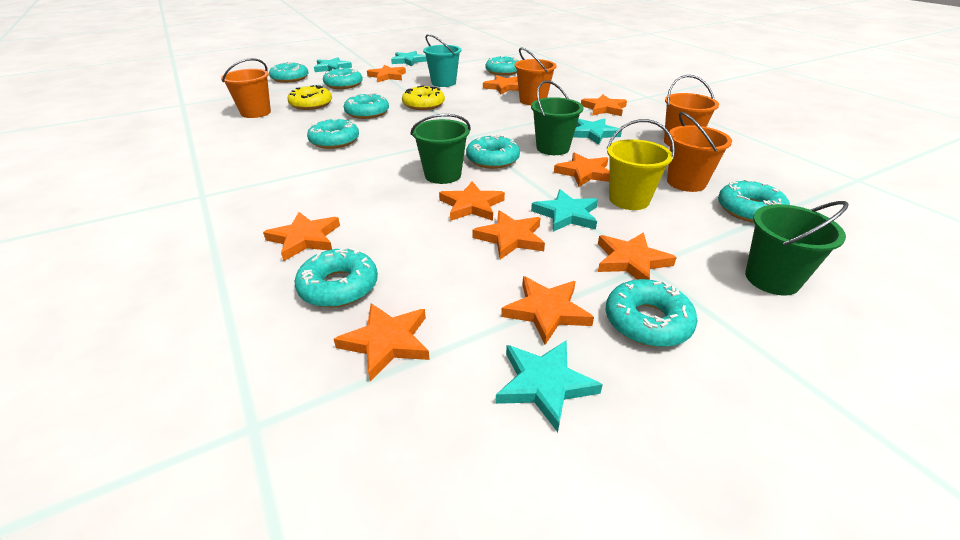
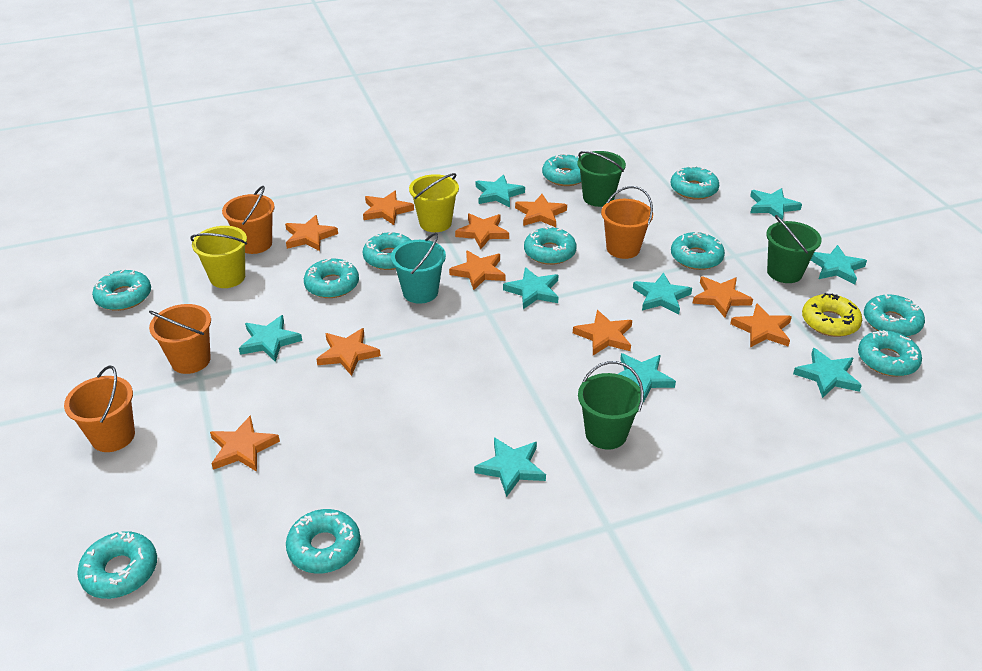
turquoise donut: [269,62,309,83] [295,247,378,308] [307,118,359,149] [323,68,363,89] [344,93,389,119] [466,134,520,169] [485,56,519,76] [606,279,697,347] [718,179,790,223] = 9 -> [77,531,157,599] [92,269,151,311] [286,509,361,573] [304,258,359,298] [363,232,411,270] [524,226,576,265] [542,153,581,186] [671,166,719,200] [671,231,725,270] [858,330,922,376] [864,294,925,337] = 11
turquoise star: [314,57,352,72] [391,51,427,66] [496,340,603,432] [531,189,598,232] [573,118,622,145] = 5 -> [239,315,302,362] [474,437,546,497] [476,174,525,208] [503,267,559,309] [618,353,676,403] [633,272,692,314] [750,188,802,220] [793,348,862,398] [810,245,867,284] = 9
yellow bucket: [607,119,675,210] = 1 -> [190,226,247,288] [409,173,459,232] = 2
yellow donut: [287,85,332,110] [402,85,445,110] = 2 -> [802,293,862,337] = 1

